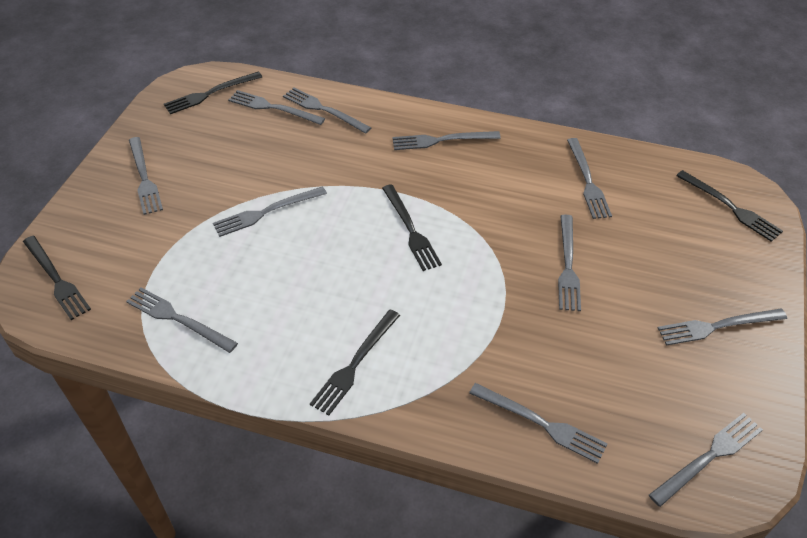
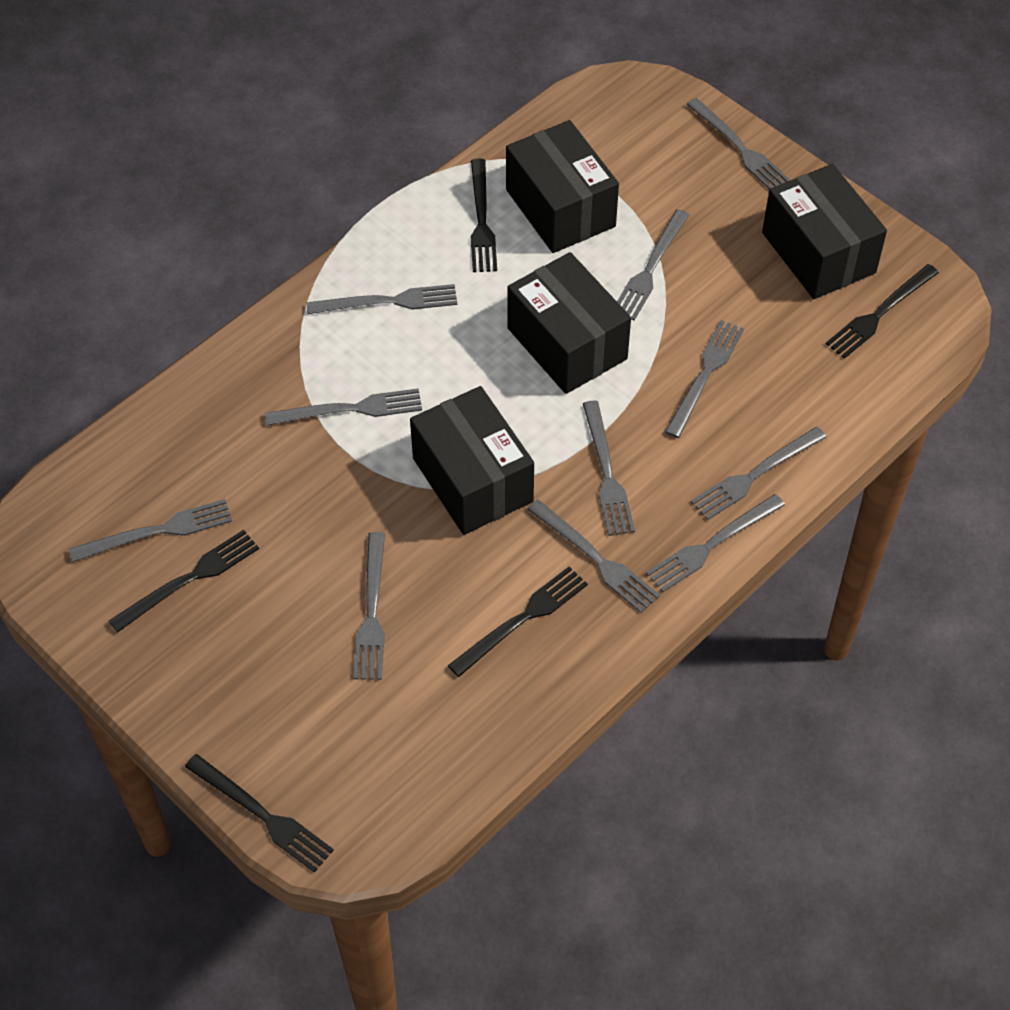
black box: none = 0 -> [410,386,534,535] [506,120,619,253] [507,252,631,394] [762,164,887,299] = 4

